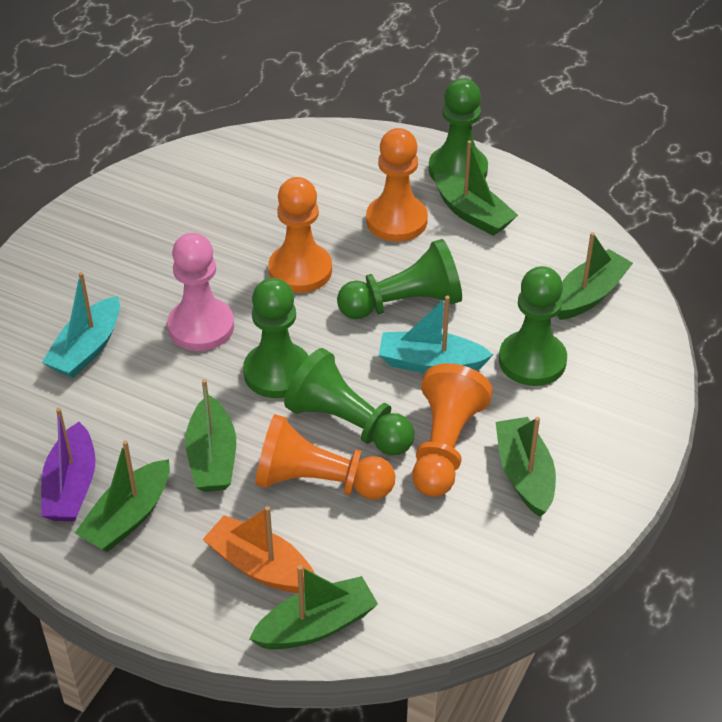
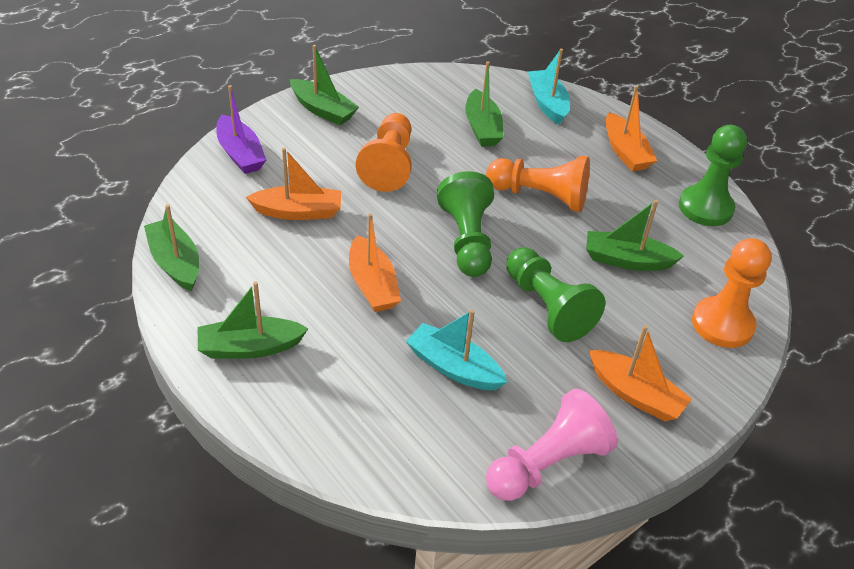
green boat: [75,440,170,552] [185,379,236,492] [249,565,378,650] [434,140,518,236] [495,417,556,517] [557,232,633,320] = 6 -> [144,204,199,292] [198,282,309,359] [290,45,359,125] [465,61,504,147] [586,200,684,271] = 5
green pawn: [243,278,309,398] [284,348,414,455] [337,239,462,319] [429,78,488,181] [499,266,567,386] = 5 -> [437,171,494,277] [506,247,605,342] [679,125,747,226] = 3
orange boat: [203,506,315,593] = 1 -> [246,148,341,220] [349,213,401,312] [589,325,692,421] [606,85,657,172] = 4
orange pawn: [255,414,396,499] [268,177,332,293] [366,128,428,242] [412,363,493,497] = 4 -> [356,113,412,192] [486,156,590,212] [692,238,771,348] = 3

